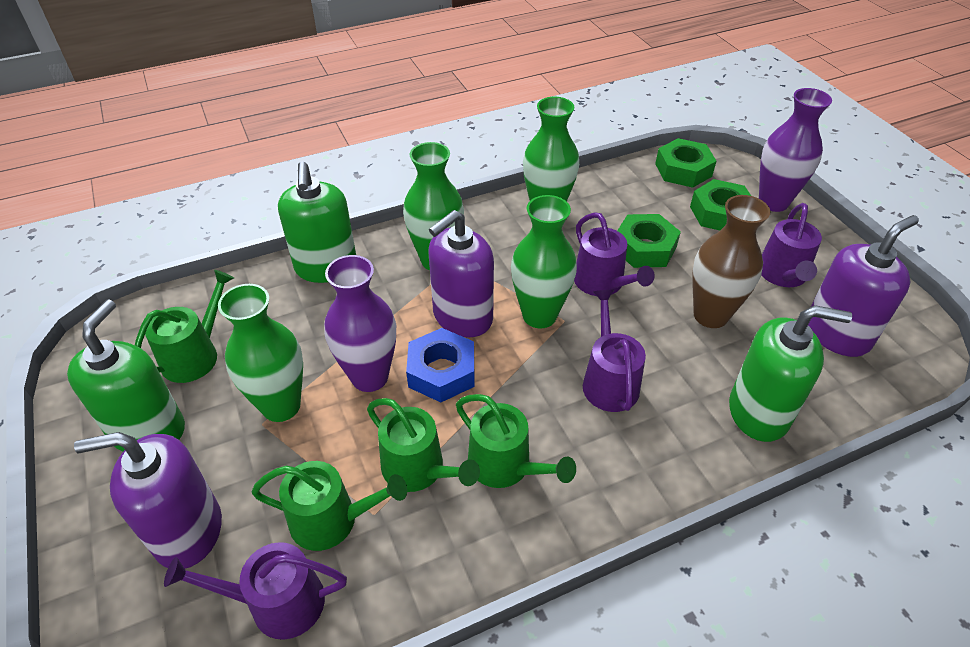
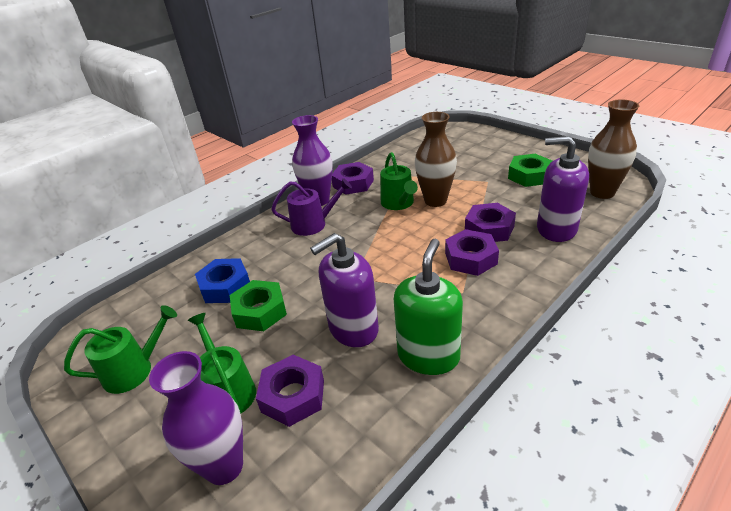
brown vase: [692,195,771,328] = 1 -> [415,112,457,207] [588,99,639,199] = 2
green nut: [617,214,681,268] [655,138,716,188] [690,179,751,230] = 3 -> [230,280,287,331] [508,154,552,187] = 2
green soap dispenser: [67,300,185,452] [278,162,356,283] [729,305,852,442] = 3 -> [394,239,463,375] = 1
green vase: [218,284,303,422] [403,142,464,270] [511,195,577,329] [523,97,579,201] = 4 -> none = 0
green watering can: [135,270,234,383] [252,461,407,551] [367,398,480,492] [456,394,576,488] = 4 -> [64,305,177,394] [188,313,256,414] [380,152,418,210] = 3
purple nut: none = 0 -> [256,355,324,427] [332,162,374,195] [445,229,499,276] [465,203,516,242] = 4
purple soap dispenser: [74,432,222,569] [428,210,494,337] [808,215,919,357] = 3 -> [310,233,379,347] [537,136,589,242] = 2
purple watering can: [164,542,347,640] [574,212,655,296] [583,290,646,412] [761,203,822,287] = 4 -> [271,178,352,236] = 1

